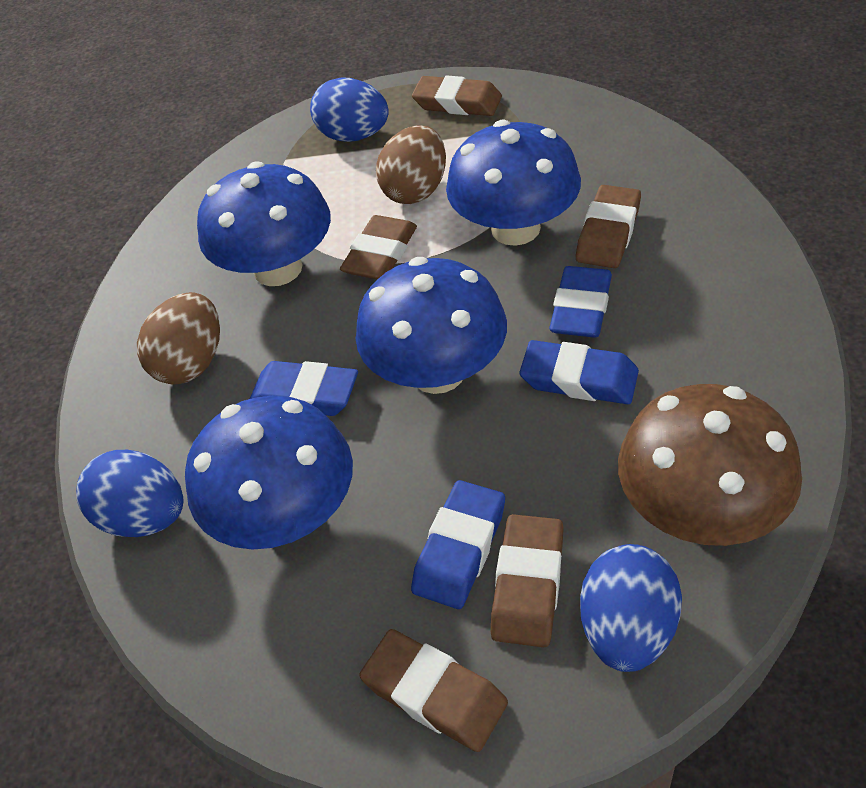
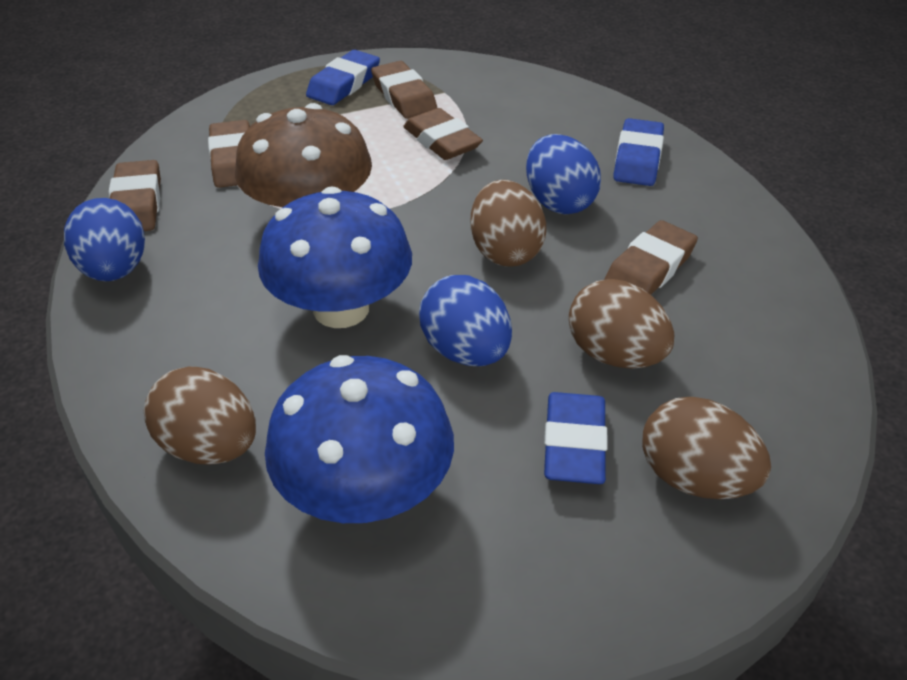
blue eraser: [250,361,358,416] [411,480,505,609] [519,340,639,404] [549,266,612,338] = 4 -> [306,50,380,105] [544,392,607,484] [613,118,664,186] = 3
blue mushroom: [185,396,353,550] [197,161,331,286] [356,257,507,394] [446,120,581,246] = 4 -> [258,186,412,328] [265,355,454,523] = 2
brown egg: [137,292,220,385] [376,125,446,204] = 2 -> [144,367,256,465] [471,180,546,266] [569,279,674,369] [642,397,771,499] = 4

